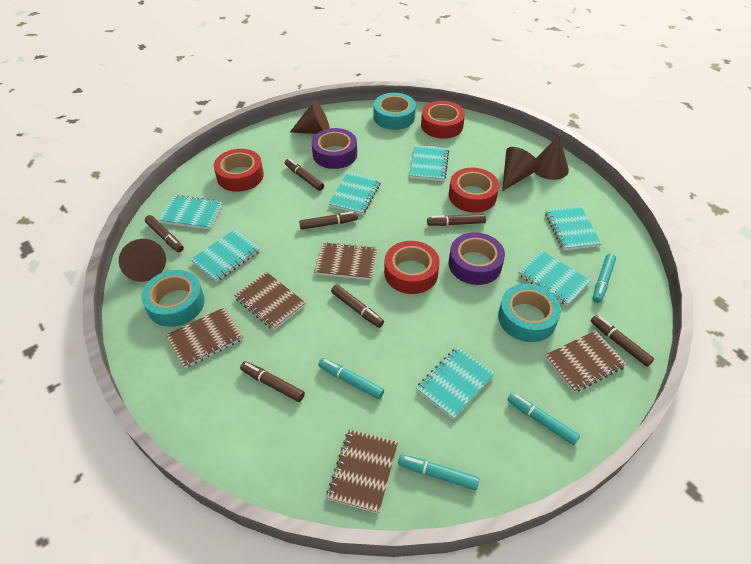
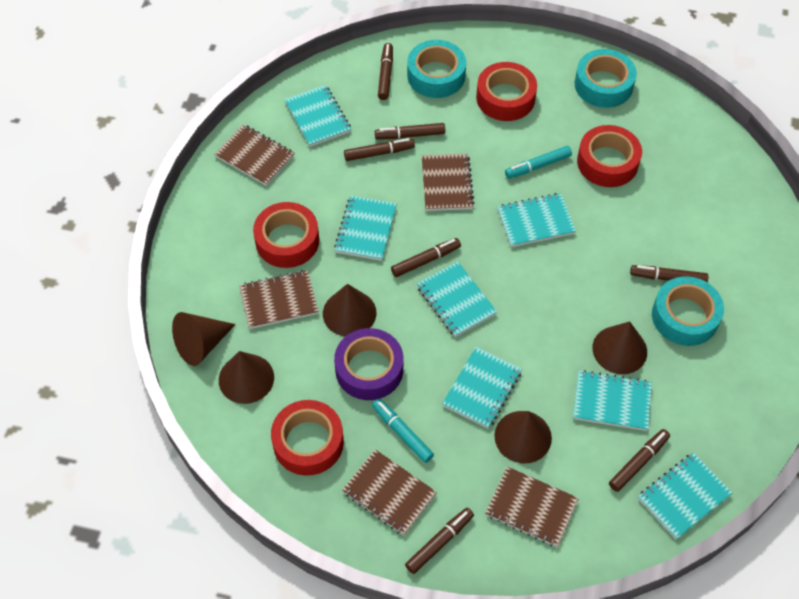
brown cone: [119,239,166,282] [290,101,330,134] [502,147,540,191] [534,136,569,180] = 4 -> [172,312,236,366] [219,351,274,404] [323,284,376,337] [494,411,552,464] [592,321,647,374] = 5
purple tape: [312,128,357,169] [449,232,505,285] = 2 -> [334,328,403,400] = 1
turquoise marker: [318,358,384,399] [398,454,479,490] [507,393,580,445] [593,254,616,303] = 4 -> [372,399,434,463] [505,146,572,179] = 2

